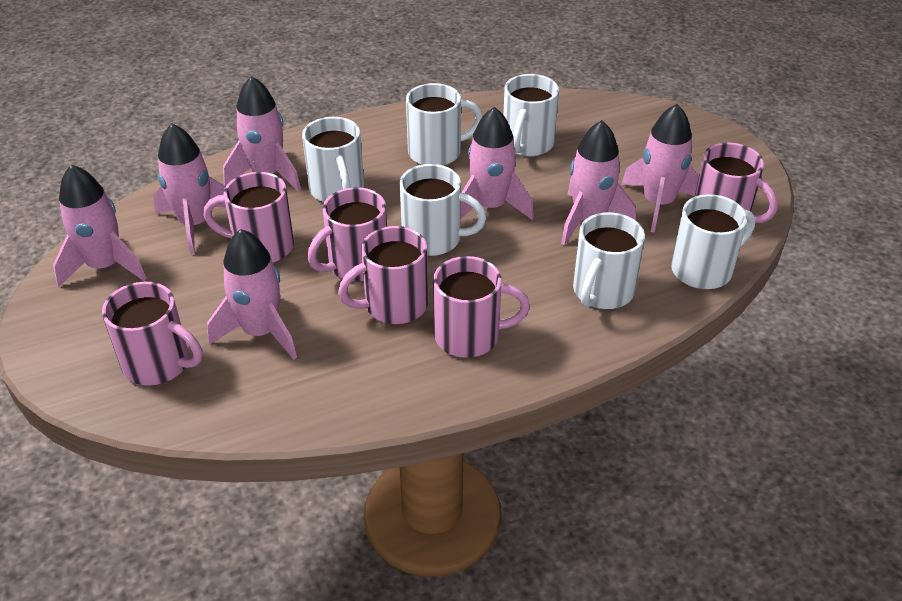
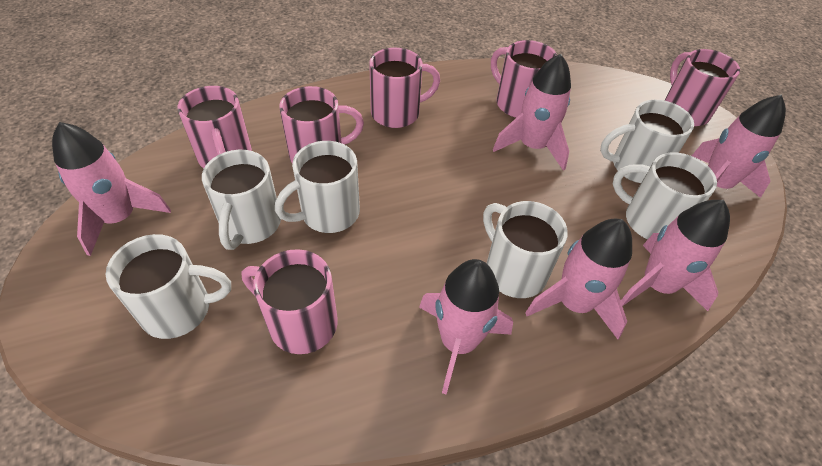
pink rocket: [53,164,147,287] [153,123,226,255] [207,229,297,360] [223,76,301,192] [461,107,534,220] [561,120,636,245] [621,104,699,233] = 7 -> [52,122,171,256] [419,259,513,395] [493,54,571,171] [525,219,632,339] [621,200,730,311] [692,95,786,198] = 6

